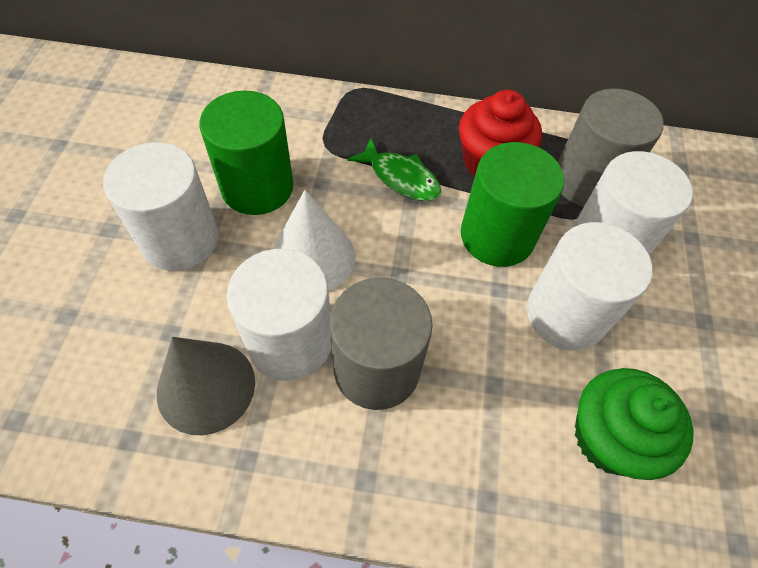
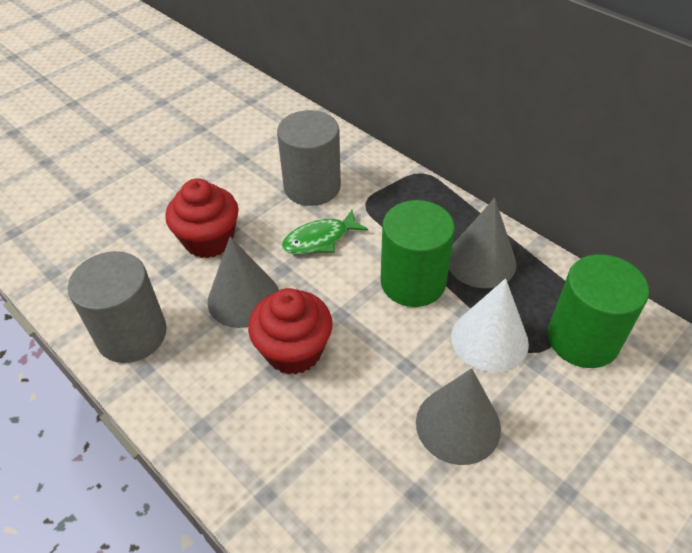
green cupcake: [575,368,693,480] = 1 -> none = 0
grey cone: [157,337,255,435] = 1 -> [207,236,279,328] [416,368,501,465] [449,198,517,288] = 3
red cupcake: [459,90,542,177] = 1 -> [165,178,238,258] [248,288,333,375] = 2
white cylinder: [103,142,218,271] [227,249,331,381] [527,222,652,350] [572,151,693,255] = 4 -> none = 0

